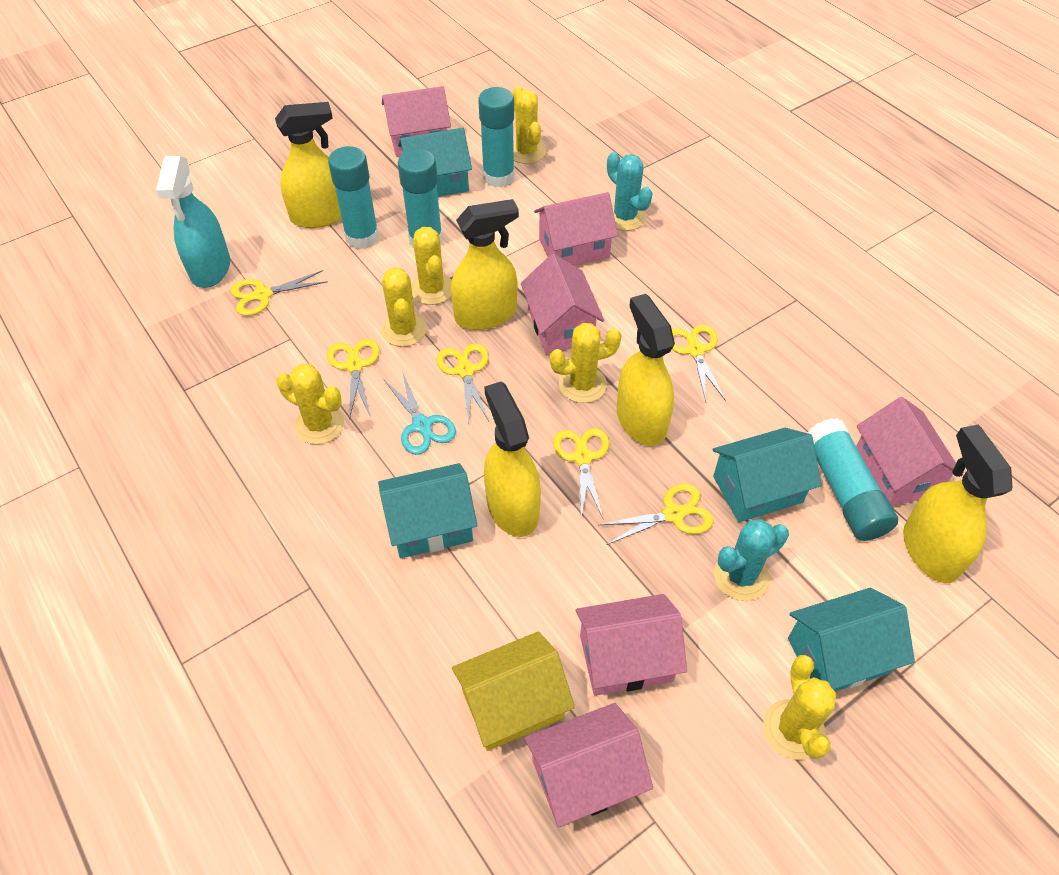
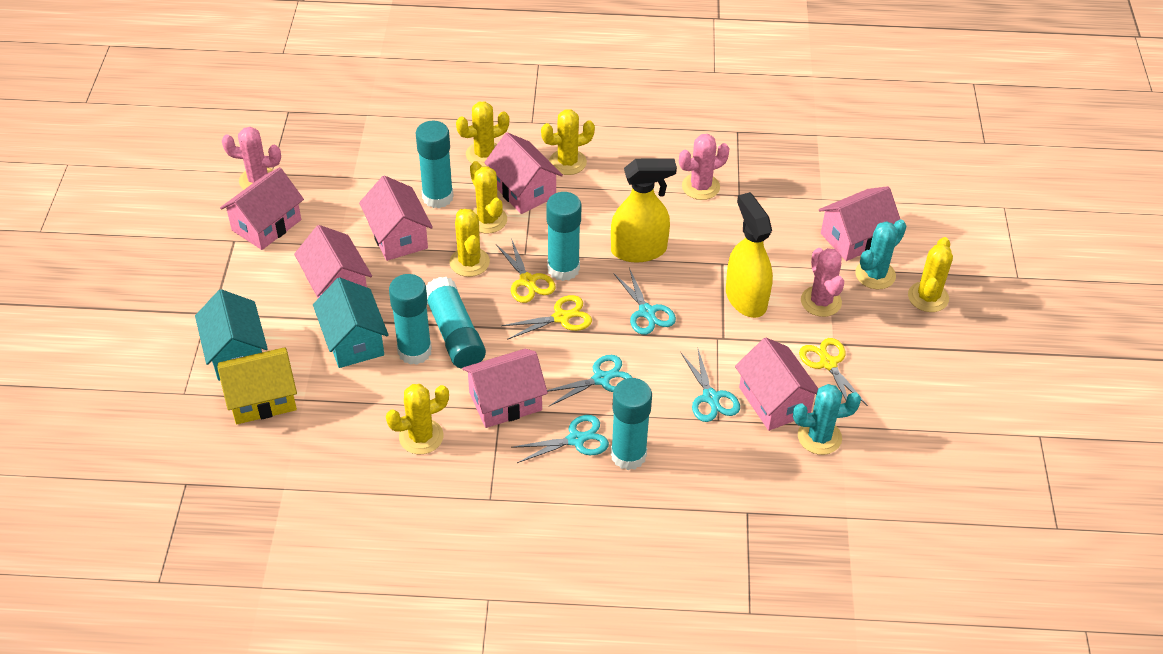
pink cactus: none = 0 -> [222,127,281,189] [679,134,730,200] [801,248,844,317] = 3
pink house: [382,86,451,157] [521,254,604,354] [524,703,653,827] [534,192,618,266] [575,594,687,696] [856,397,963,506] = 6 -> [220,167,304,250] [294,225,372,298] [359,176,433,261] [462,349,548,428] [484,132,563,214] [735,338,818,431] [819,186,900,261] = 7
turquoise glue stick: [328,146,379,249] [398,149,443,248] [478,87,515,187] [807,418,898,541] = 4 -> [389,274,432,365] [416,121,453,208] [426,277,486,369] [546,192,582,281] [611,378,652,470] = 5
turquoise house: [378,463,477,558] [398,128,472,197] [712,428,821,522] [788,588,915,692] = 4 -> [195,289,268,381] [313,277,389,368] = 2
turquoise scissors: [384,371,456,455] = 1 -> [511,415,609,463] [547,355,632,406] [613,268,676,335] [681,349,740,422] = 4
turquoise spray bottle: [156,156,230,288] = 1 -> none = 0
yellow scissors: [231,270,328,316] [327,339,380,420] [436,343,489,424] [553,428,609,520] [599,484,713,545] [672,324,726,402] = 6 -> [496,238,556,303] [501,295,592,340] [799,338,868,406] = 3
yellow spray bottle: [275,102,342,228] [451,199,519,330] [484,381,541,537] [617,294,675,446] [903,425,1012,583] = 5 -> [611,159,677,263] [726,192,773,318] = 2

